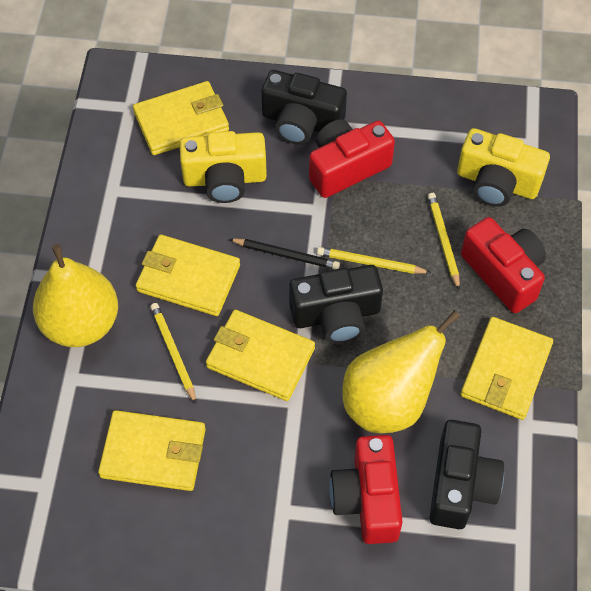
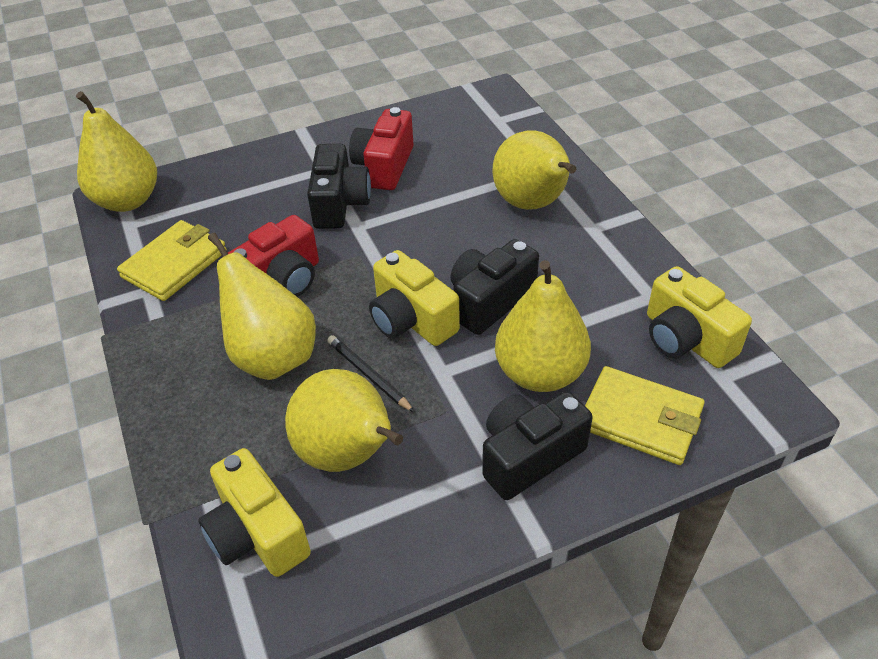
red camera: [309,119,395,198] [329,435,402,544] [461,217,546,313] = 3 -> [228,215,319,297] [349,107,414,190] = 2
yellow camera: [180,131,267,203] [457,128,550,207] = 2 -> [198,448,311,577] [369,250,460,346] [647,266,752,368] = 3
yellow pear: [33,244,118,347] [342,310,460,433] = 2 -> [76,91,157,212] [208,233,316,380] [285,369,403,472] [492,130,576,210] [495,260,591,392] = 5
yellow pencil: [150,303,196,404] [317,247,431,274] [428,193,460,290] = 3 -> none = 0
yellow wallet: [98,410,206,491] [133,81,229,155] [136,235,240,316] [206,310,315,401] [461,317,553,420] = 5 -> [117,220,227,301] [585,366,705,465] = 2

